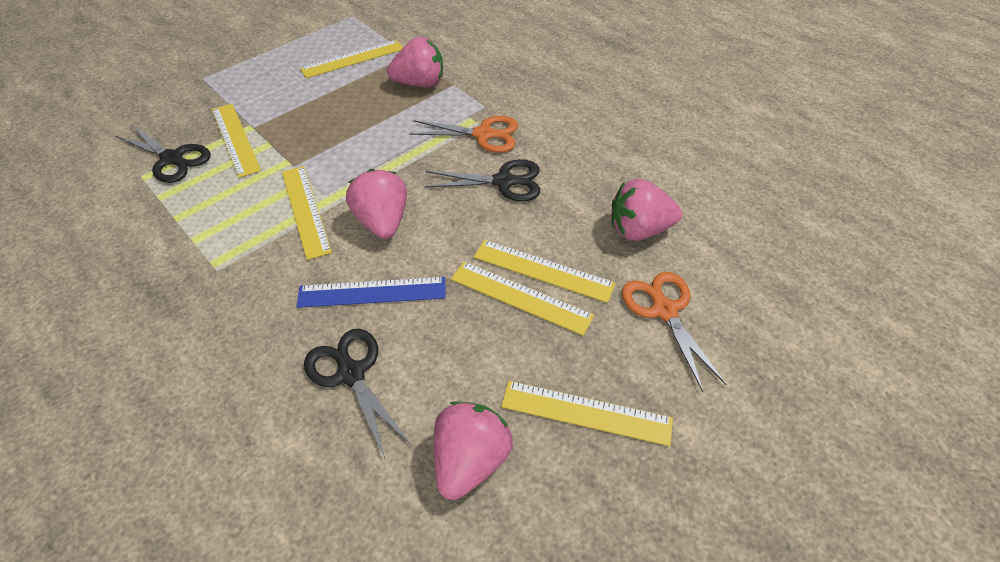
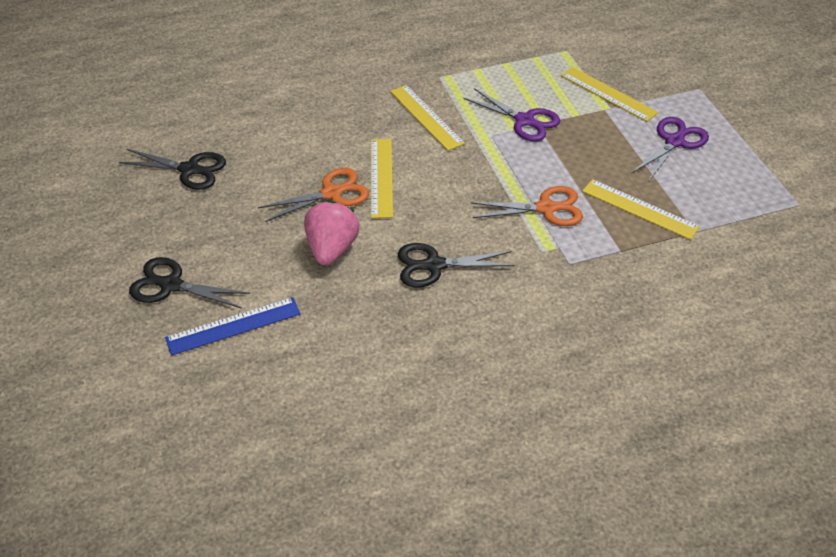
pink strawberry: [346,169,407,239] [387,37,443,88] [434,401,513,500] [611,179,682,241] = 4 -> [304,201,360,265] = 1
purple scissors: none = 0 -> [463,88,560,142] [632,117,709,181] = 2
yellow ruler: [212,104,261,178] [282,166,332,260] [300,40,403,78] [451,261,594,336] [474,240,616,303] [501,381,673,446] = 6 -> [371,139,393,218] [390,85,465,151] [561,67,659,122] [582,179,700,240] = 4

